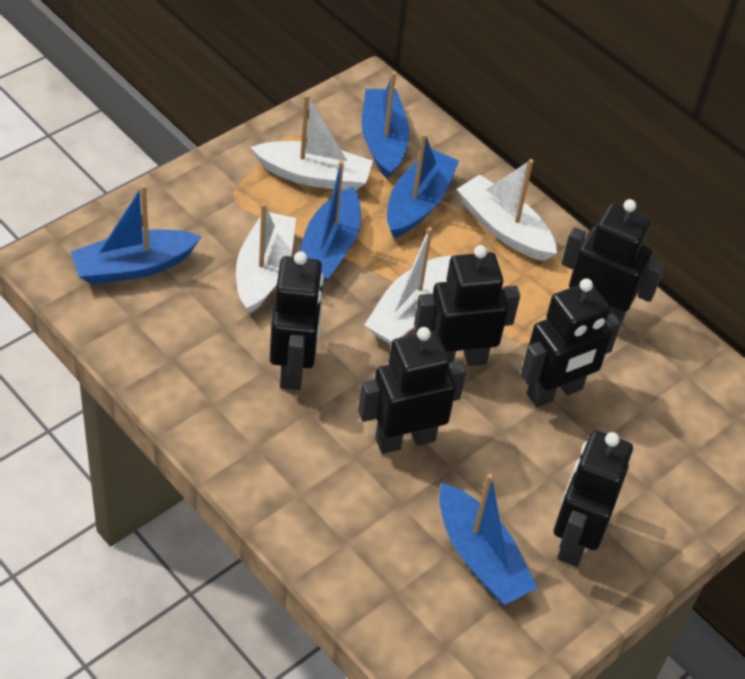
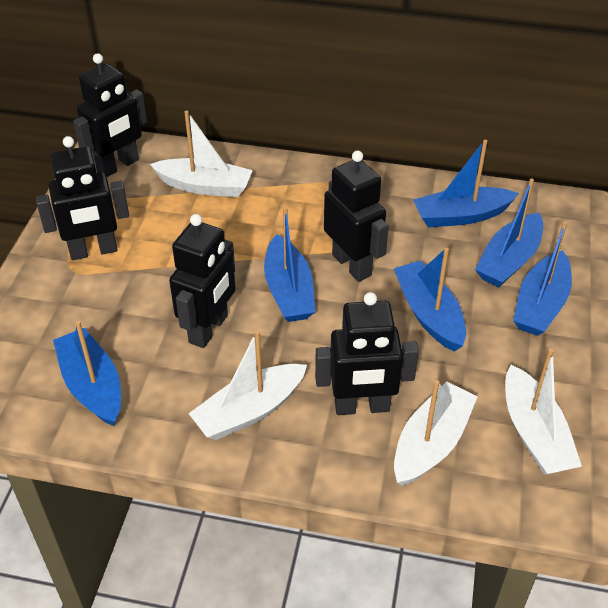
black robot: [270,251,324,390] [358,327,466,454] [414,245,520,366] [521,278,621,407] [554,430,633,567] [561,199,664,323] = 6 -> [36,136,129,260] [73,53,147,177] [169,214,236,348] [315,292,419,415] [324,150,389,282] = 5
blue boat: [70,184,202,284] [300,161,361,283] [362,71,409,179] [387,133,459,238] [439,474,538,605] = 5 -> [53,321,121,426] [264,207,315,322] [394,248,466,352] [413,140,519,227] [475,179,543,287] [513,221,572,336] = 6

